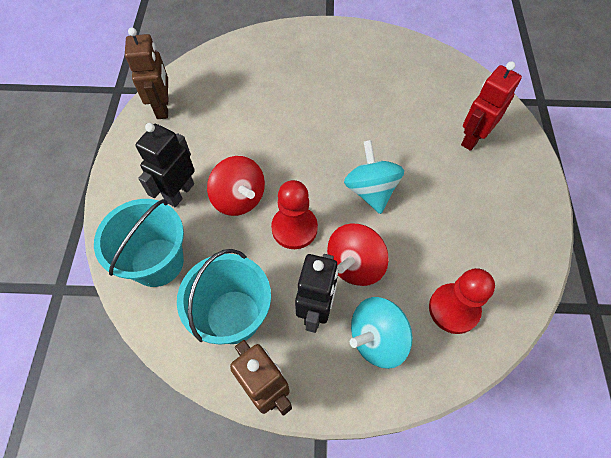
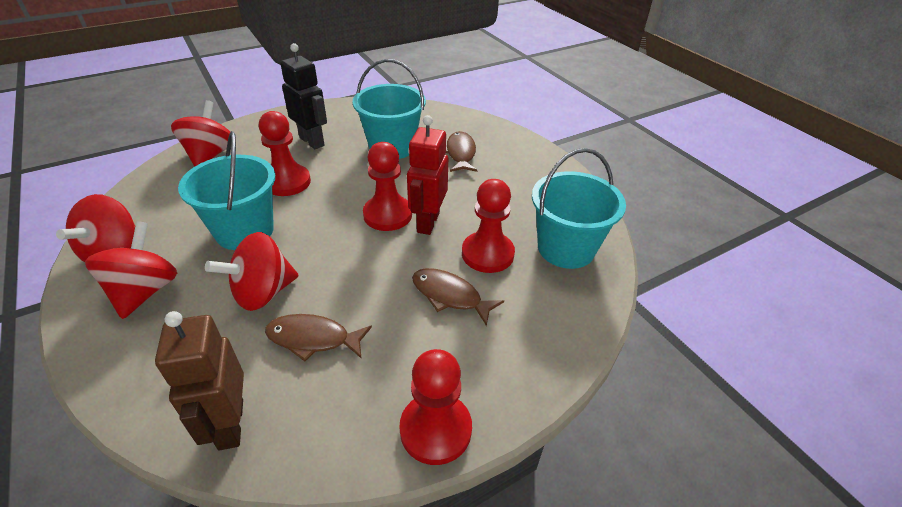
black robot: [135,123,195,207] [295,254,338,333] = 2 -> [280,43,327,149] = 1
brown fish: none = 0 -> [265,314,372,361] [412,268,504,326] [446,131,477,172] = 3
brown robot: [125,27,168,119] [230,340,292,416] = 2 -> [155,311,244,450] = 1
red pawn: [271,180,318,249] [429,268,495,334] = 2 -> [259,111,311,196] [363,142,412,231] [399,349,472,465] [462,179,515,273] = 4
red spinning top: [207,156,265,216] [327,223,389,286] = 2 -> [56,194,136,262] [85,221,177,319] [171,100,230,167] [205,232,298,311] = 4
turquoise bucket: [94,199,184,287] [177,249,271,345] = 2 -> [178,131,275,250] [352,59,426,159] [532,148,626,269] = 3
turquoise spinning top: [344,140,404,214] [350,297,413,369] = 2 -> none = 0

